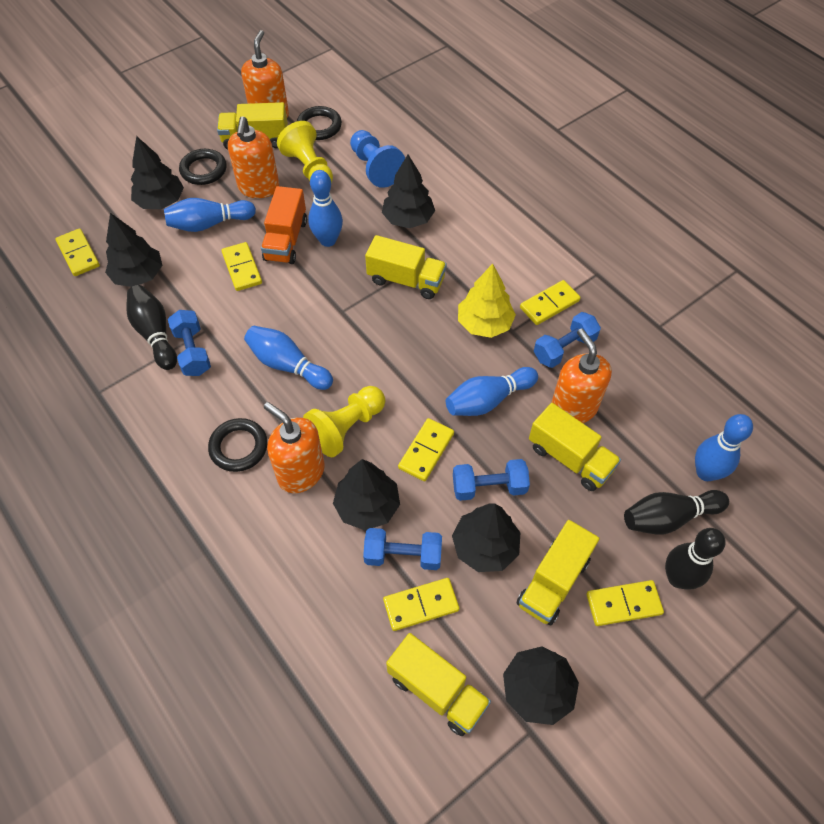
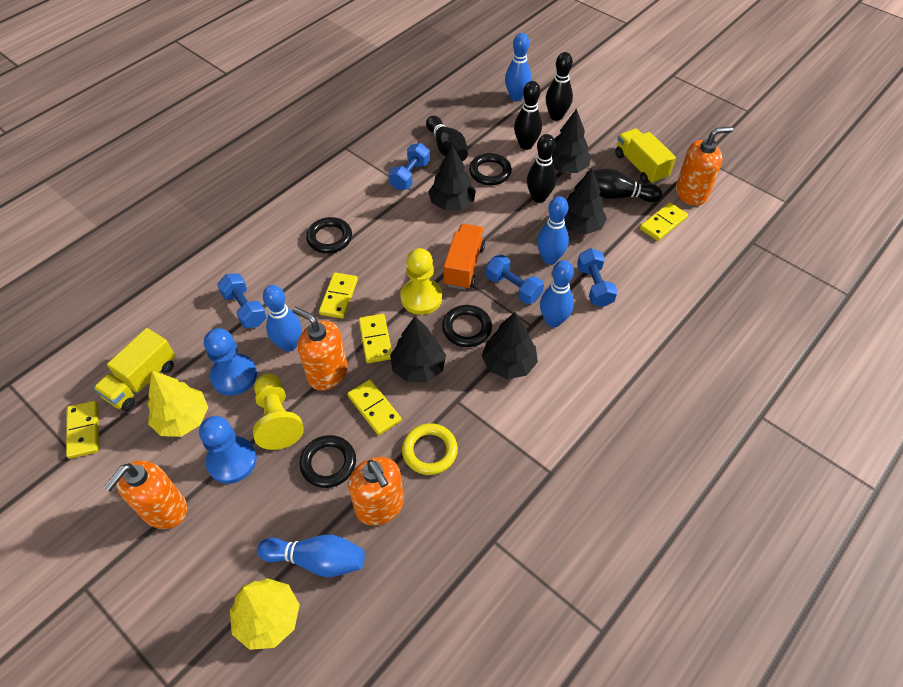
black bowling pin: [127,285,177,370] [624,490,729,535] [665,528,726,590] = 3 -> [426,116,468,161] [514,81,542,150] [527,134,557,203] [546,52,573,121] [586,169,662,202] = 5
black ring: [179,149,227,185] [208,418,267,472] [297,106,342,140] = 3 -> [300,435,356,488] [306,217,352,253] [442,305,492,347] [469,153,512,185] = 4
black tree: [105,213,163,287] [131,136,184,209] [333,459,400,530] [382,154,435,228] [452,504,521,572] [503,646,579,725] = 6 -> [390,316,446,382] [428,145,476,210] [482,312,538,379] [552,109,591,173] [564,169,607,235] = 5
blue pawn: [350,130,405,188] = 1 -> [199,416,257,484] [204,328,257,396] = 2
yellow domino: [55,228,100,276] [221,242,262,291] [383,578,459,631] [398,418,454,481] [520,280,580,325] [586,580,664,626] = 6 -> [66,400,99,459] [319,273,358,319] [347,379,402,435] [359,314,392,363] [640,202,688,241] = 5
yellow ring: none = 0 -> [402,423,458,475] = 1
yellow tree: [458,264,516,338] = 1 -> [148,371,208,437] [230,578,300,650] = 2
yellow truck: [217,102,288,149] [365,235,447,299] [386,633,491,736] [517,520,599,625] [529,403,621,491] = 5 -> [93,328,175,411] [615,128,676,184] = 2

